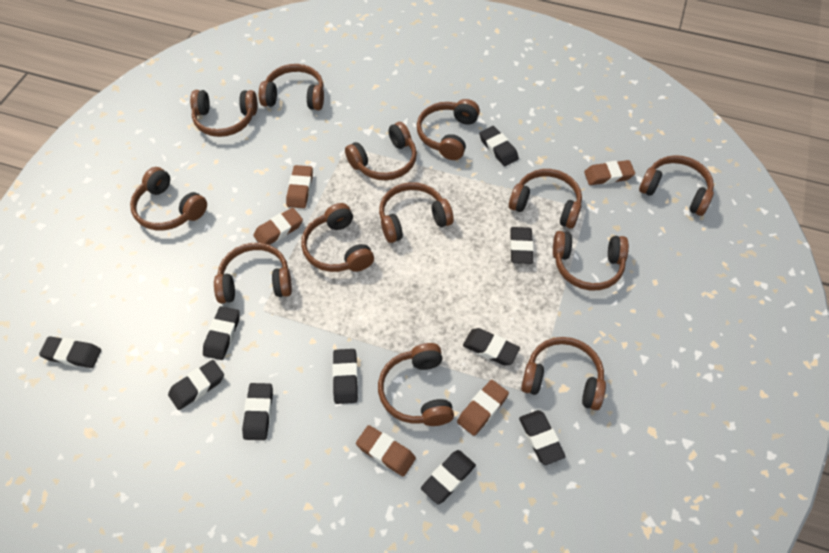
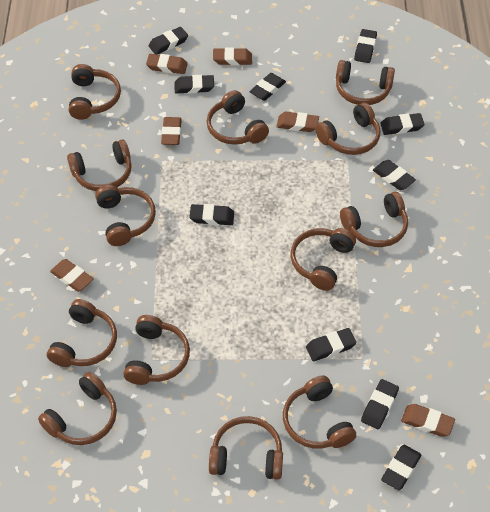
brown eraser: [253,208,303,245] [286,165,313,208] [356,425,416,477] [457,380,509,436] [584,160,635,185] = 5 -> [50,259,94,292] [146,54,188,74] [161,117,182,145] [213,47,252,65] [276,112,319,132] [401,404,455,437] = 6

